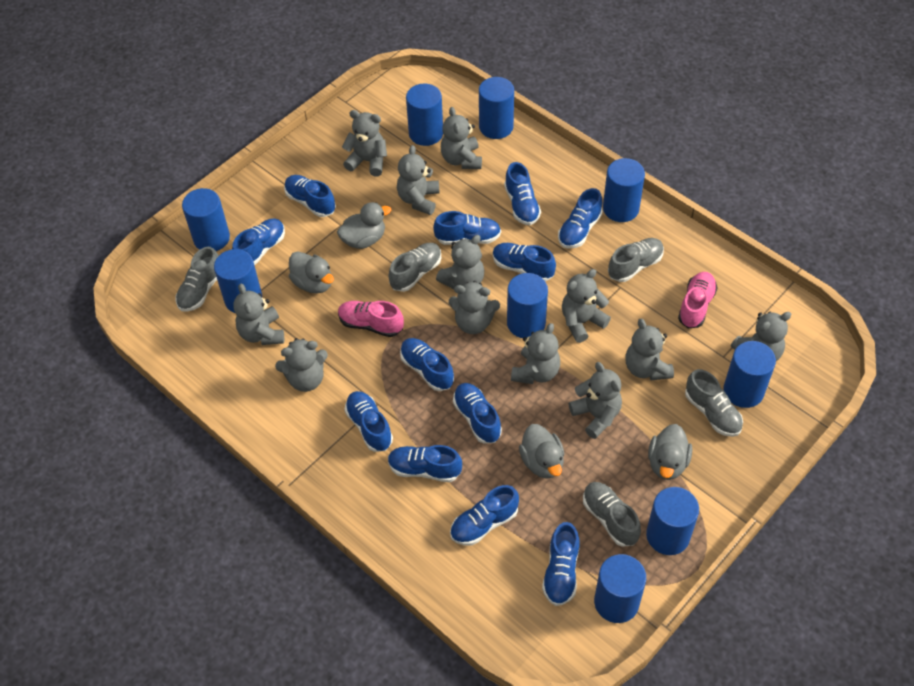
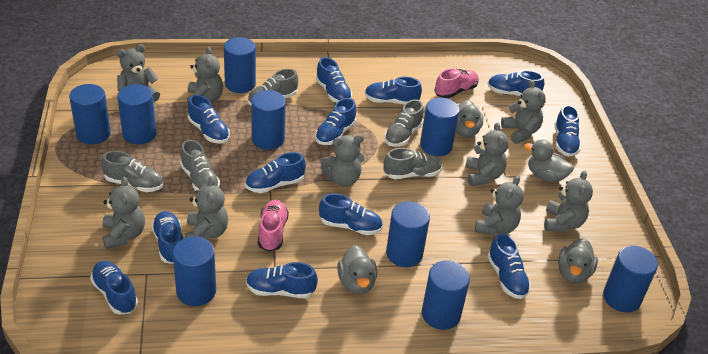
grey teddy bear: [233,284,284,345] [275,338,328,392] [342,110,387,176] [397,145,440,215] [436,235,485,289] [441,107,482,169] [449,281,500,334] [511,323,560,384] [562,269,611,343] [569,362,622,439] [626,318,674,380] [731,312,791,361] = 12 -> [102,177,145,249] [117,44,160,102] [186,176,228,241] [187,47,223,103] [320,135,365,186] [465,122,509,186] [475,176,523,236] [501,80,546,144] [544,170,593,232] = 9

